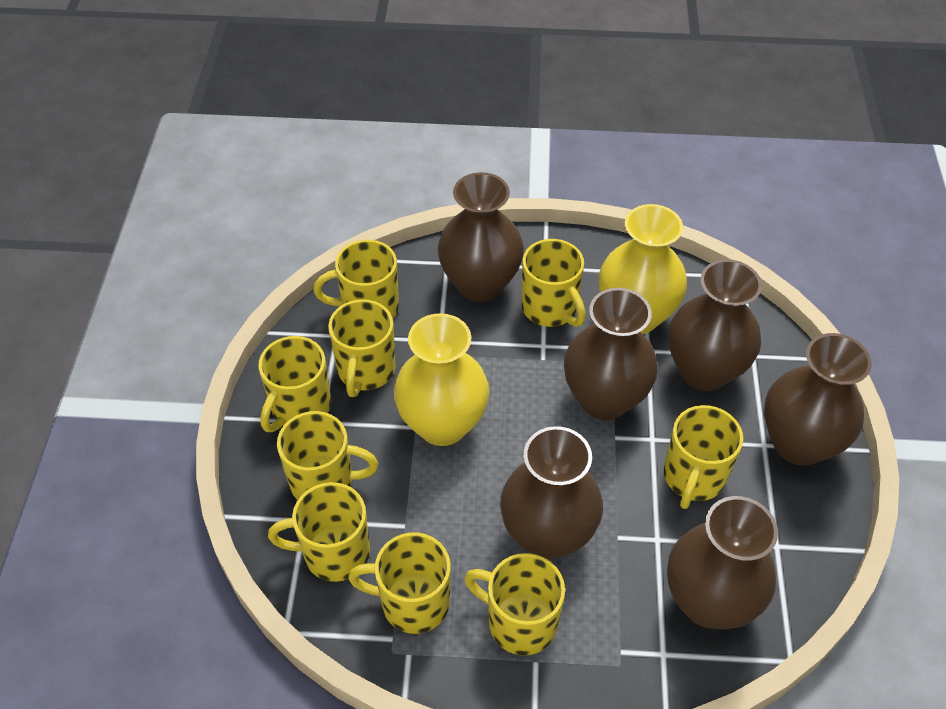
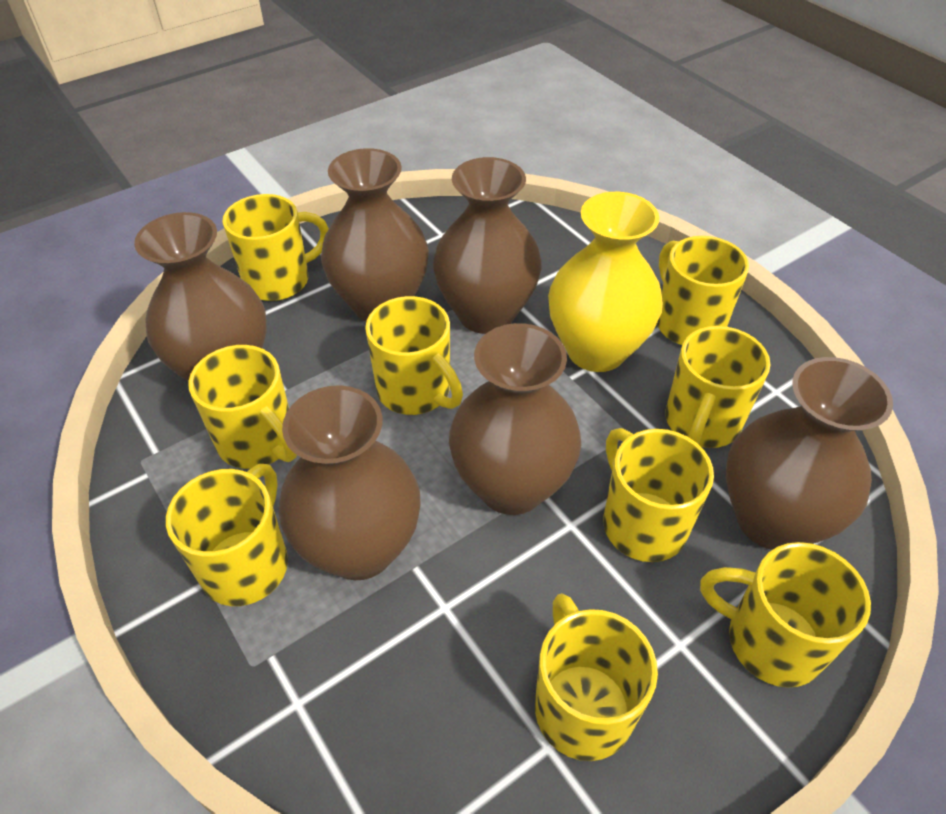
yellow vase: [394,313,489,446] [599,204,687,334] = 2 -> [548,192,663,372] = 1

